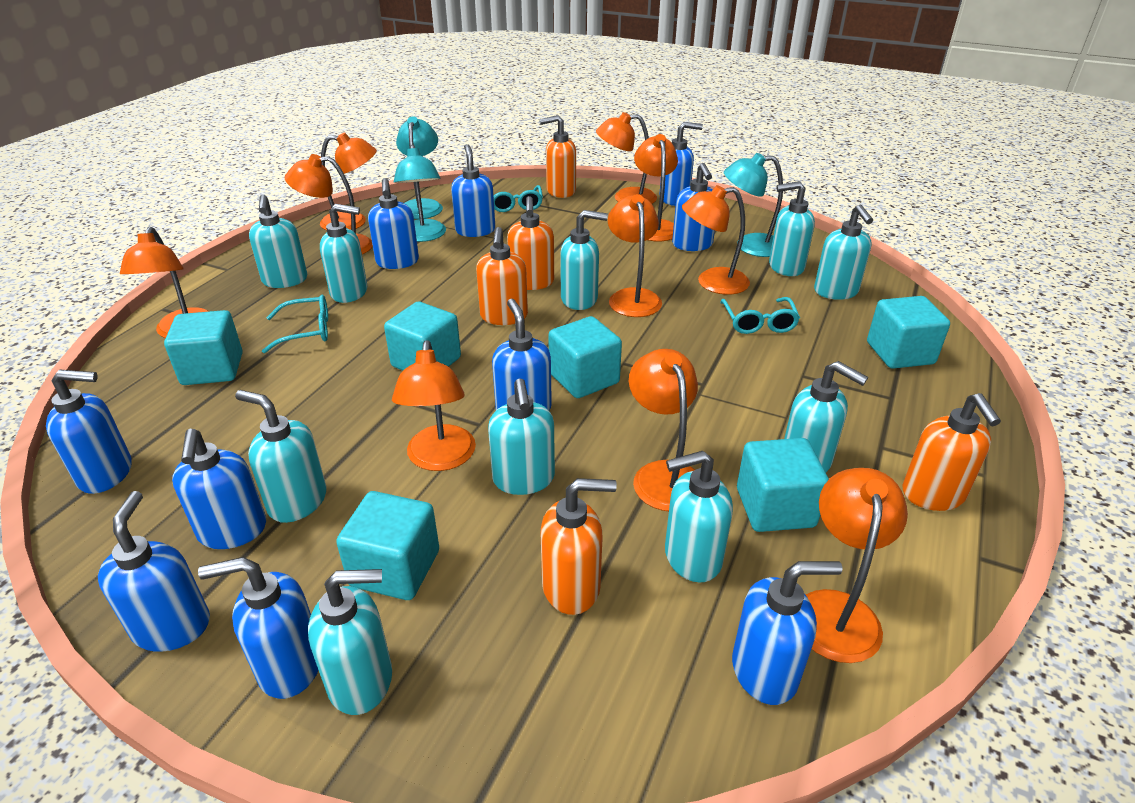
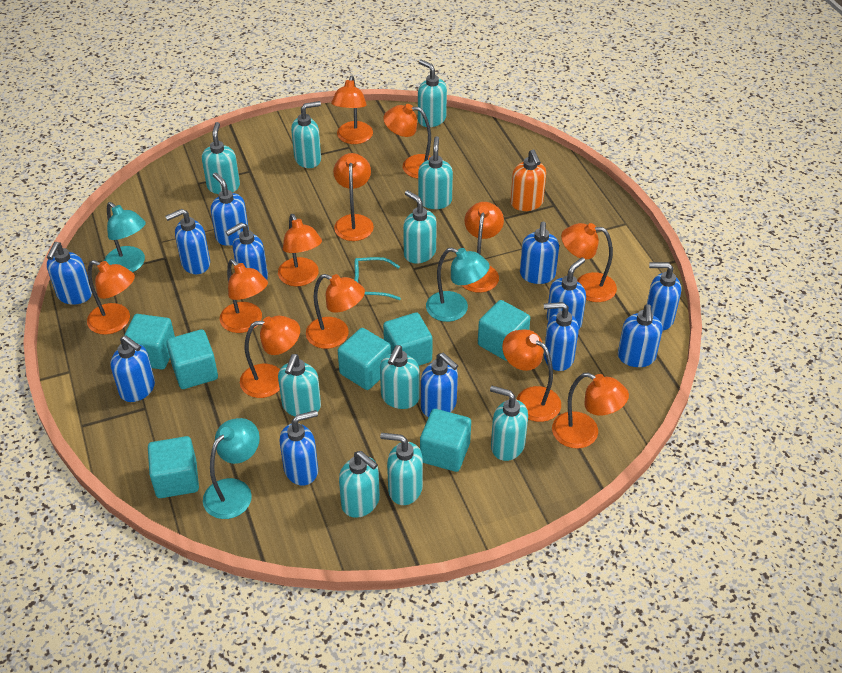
blue soap dispenser: [46,370,132,494] [98,491,210,652] [172,429,266,549] [198,557,318,699] [368,178,419,269] [451,144,495,237] [492,299,552,411] [659,122,703,206] [672,163,715,251] [732,561,842,705] = 10 -> [47,242,92,305] [110,335,155,402] [165,209,210,274] [211,172,249,246] [225,222,268,279] [280,410,318,486] [421,353,458,417] [520,222,559,284] [544,302,579,371] [547,257,586,329] [618,304,663,367] [647,262,681,330] = 12
orange lamp: [120,227,209,338] [285,154,373,254] [320,133,377,230] [392,340,476,471] [596,112,657,204] [608,194,662,317] [629,349,698,511] [634,134,678,241] [682,185,750,295] [806,468,908,663] = 10 -> [87,260,135,335] [220,259,268,333] [240,316,300,398] [278,214,322,286] [306,274,365,349] [331,75,373,144] [333,153,374,241] [383,104,431,178] [462,202,504,293] [502,329,561,422] [552,373,629,449] [561,223,617,302] = 12
orange soap dispenser: [476,227,528,325] [507,196,554,290] [539,115,576,198] [541,478,617,615] [902,393,1001,511] = 5 -> [510,149,546,211] = 1
turquoise cube: [164,310,243,385] [336,491,439,600] [384,302,461,371] [548,316,622,398] [737,438,829,532] [867,296,950,369] = 6 -> [124,314,175,370] [148,436,199,498] [166,329,218,389] [338,328,391,390] [383,312,433,366] [420,409,471,472] [478,300,530,361] = 7
turquoise glasses: [262,295,328,353] [494,185,543,212] [720,297,800,334] = 3 -> [354,257,401,300] = 1

